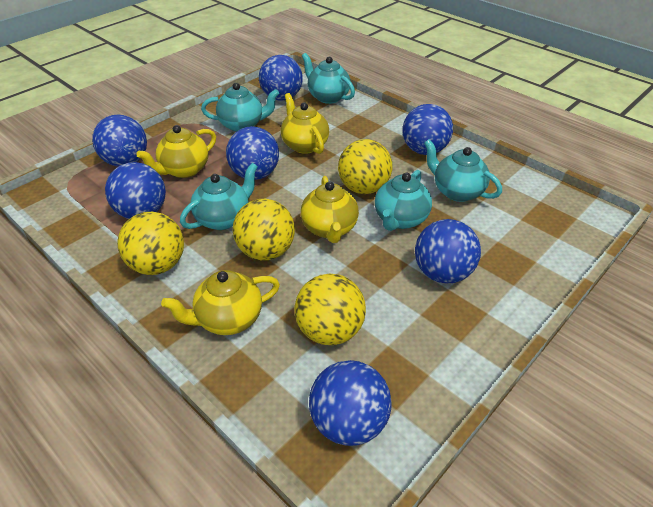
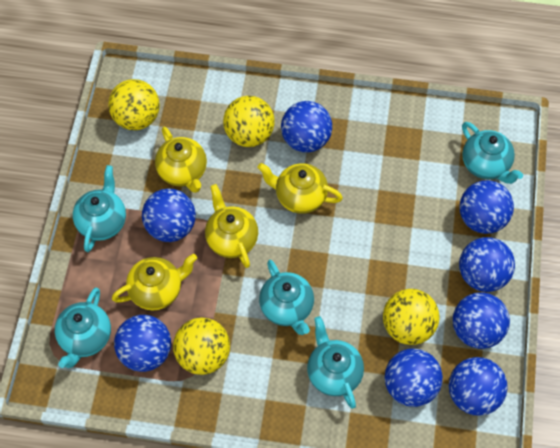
blue ball: [92,115,147,167] [105,162,166,219] [226,126,279,180] [259,55,303,101] [309,360,392,446] [403,104,453,155] [415,219,481,283] = 7 -> [114,315,171,372] [142,188,196,242] [281,101,332,152] [384,349,443,407] [449,357,508,416] [453,292,510,349] [459,180,514,234] [459,237,515,292] = 8

